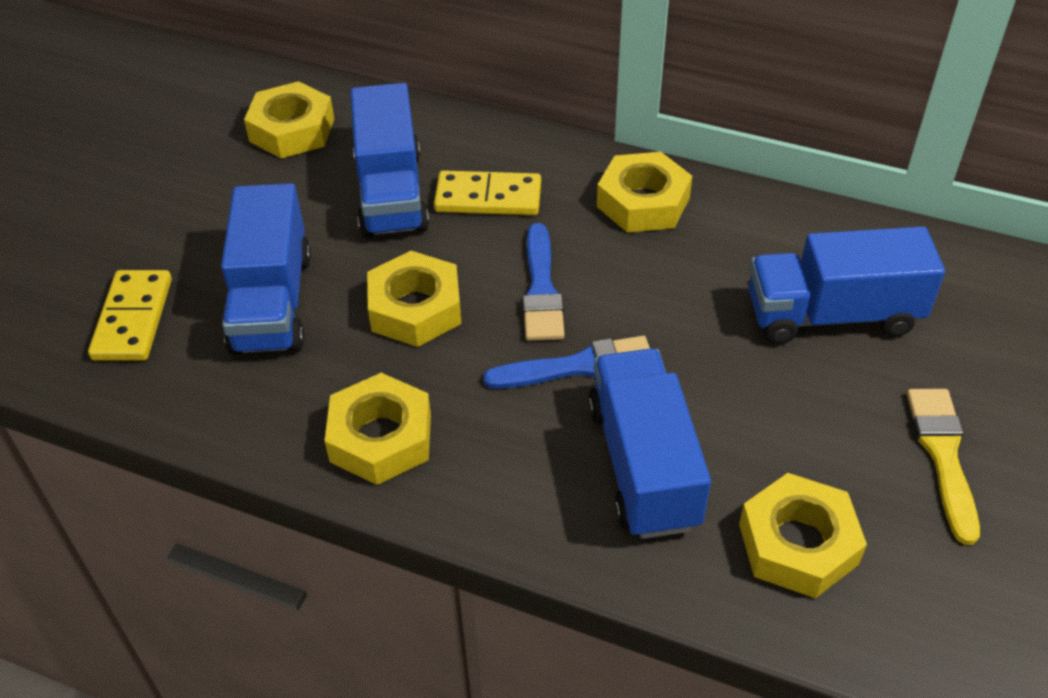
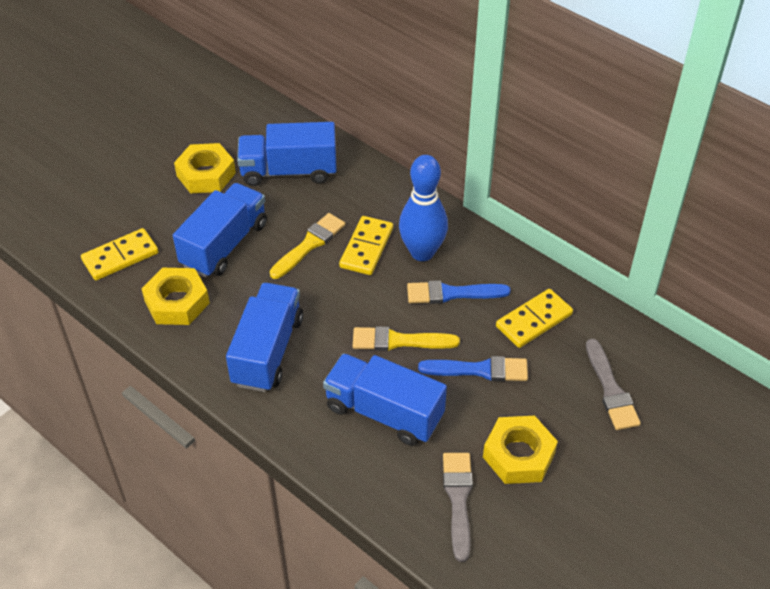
blue bowling pin: none = 0 -> [399,155,448,261] = 1
grey brush: none = 0 -> [443,453,473,562] [586,339,641,430] = 2
yellow brush: [907,389,980,545] = 1 -> [270,213,345,279] [353,326,460,351] = 2
yellow domino: [88,270,172,361] [434,170,541,215] = 2 -> [81,228,159,280] [339,216,393,275] [496,289,573,348] = 3
yellow nut: [244,81,334,159] [325,373,431,485] [367,251,462,347] [597,152,692,233] [739,473,867,598] = 5 -> [141,268,210,325] [174,143,236,193] [483,416,558,484] = 3

